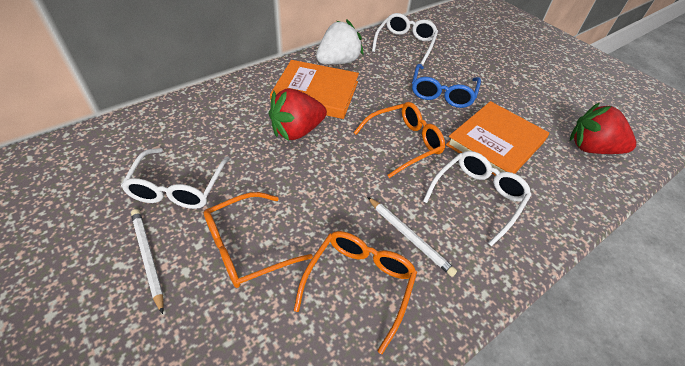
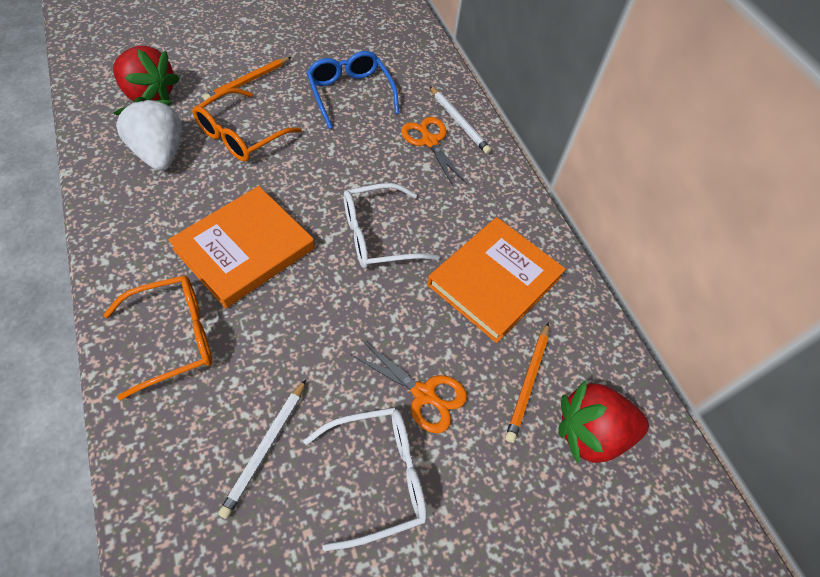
orange glasses: [203,192,313,288] [294,231,417,354] [354,102,445,178] = 3 -> [103,275,212,400] [192,88,302,162] = 2
orange pencil: none = 0 -> [203,57,291,100] [505,322,549,443] = 2
orange scissors: none = 0 -> [350,340,467,433] [401,117,467,188] = 2
white glasses: [121,148,230,209] [372,13,438,65] [423,151,531,247] = 3 -> [303,407,427,551] [344,183,440,268] = 2

